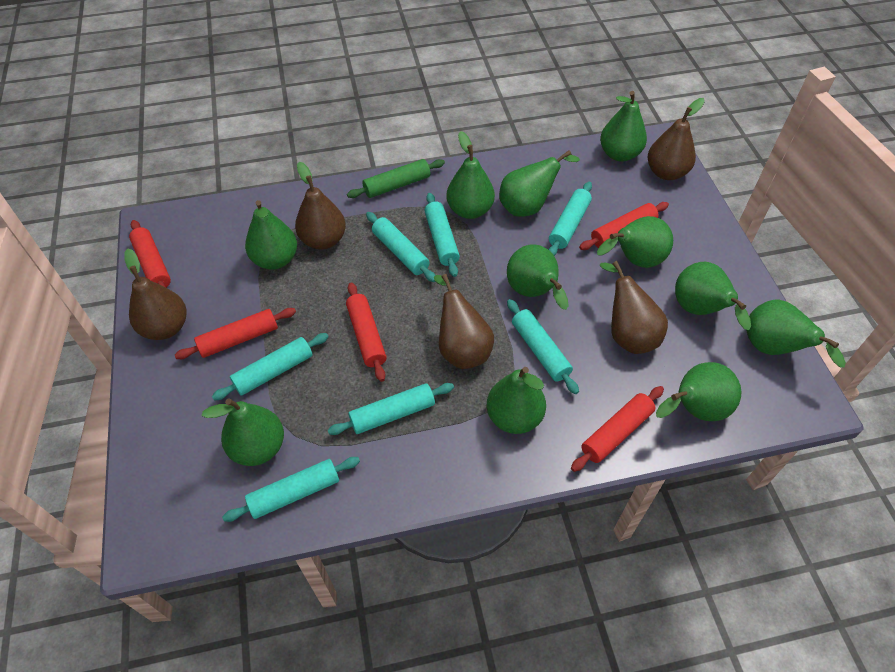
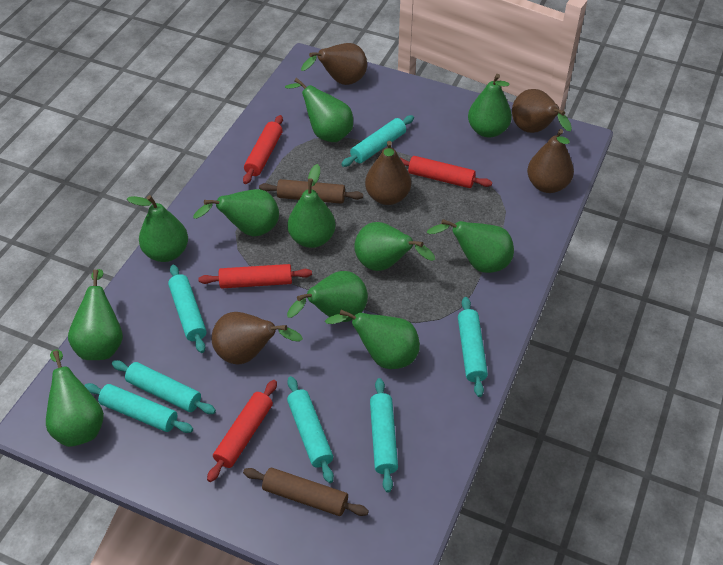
brown rolling pin: none = 0 -> [243,468,369,516] [259,179,363,204] = 2
green rolling pin: [347,159,445,198] = 1 -> none = 0
red rolling pin: [129,220,171,288] [175,308,296,359] [346,282,387,382] [571,386,664,472] [579,202,669,250] = 5 -> [198,264,312,288] [207,380,277,482] [243,115,283,184] [399,156,492,188] = 4

